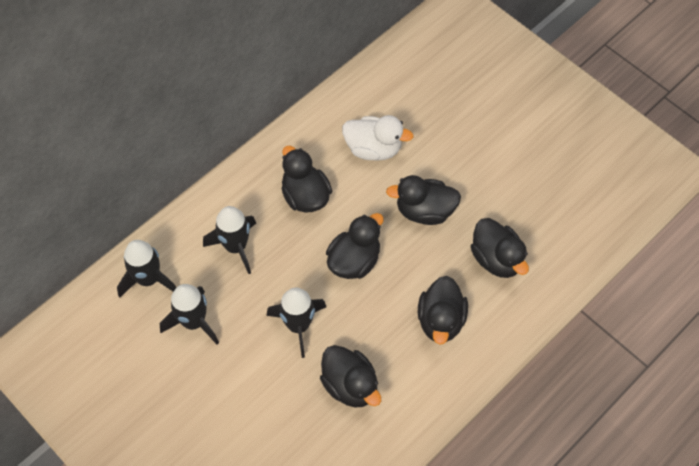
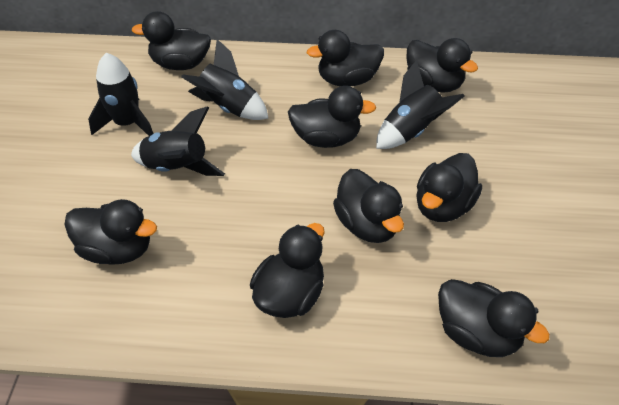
black duck: [281,146,332,213] [320,345,381,407] [326,213,384,279] [386,175,461,225] [418,276,468,345] [471,218,529,278] = 6 -> [64,199,157,265] [132,11,211,70] [250,223,325,318] [288,86,376,148] [307,30,384,86] [333,169,404,243] [406,38,478,93] [416,153,482,222] [438,279,550,357] = 9
white duck: [342,115,414,161] = 1 -> none = 0

